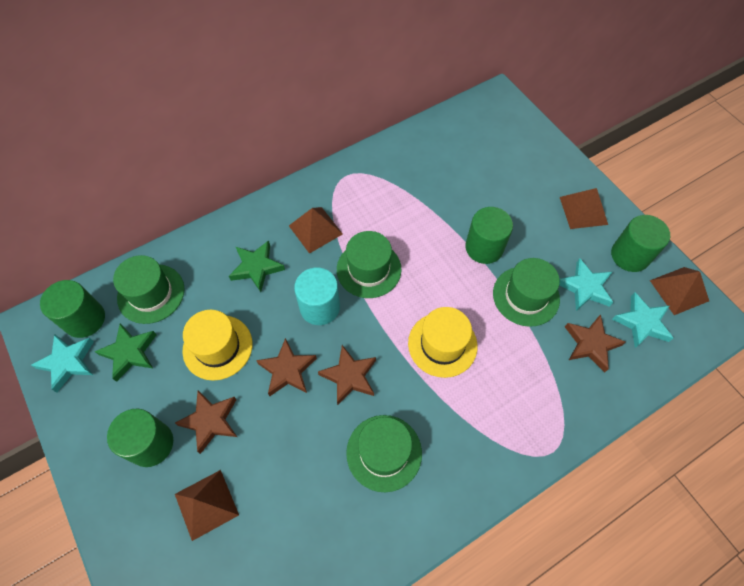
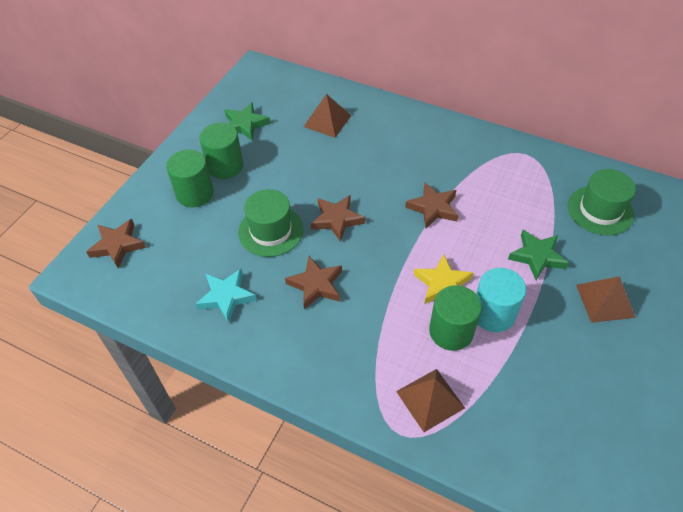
brown pyramid: [175,470,239,541] [289,207,343,254] [560,188,608,229] [650,267,709,315] = 4 -> [304,94,351,138] [396,369,465,432] [576,276,636,323] = 3
green cylinder: [40,280,105,338] [107,409,173,467] [465,207,513,264] [611,215,670,272] = 4 -> [166,150,214,207] [199,123,243,179] [429,285,482,351] = 3
green hat: [113,255,184,324] [337,231,401,298] [346,415,422,492] [493,258,560,327] = 4 -> [238,189,303,257] [568,169,636,235] = 2
turquoise star: [31,334,94,392] [559,258,613,311] [612,292,673,348] = 3 -> [196,269,257,323] = 1
yellow hat: [182,310,252,381] [408,307,478,378] = 2 -> none = 0
yellow star: none = 0 -> [414,254,473,304] = 1

